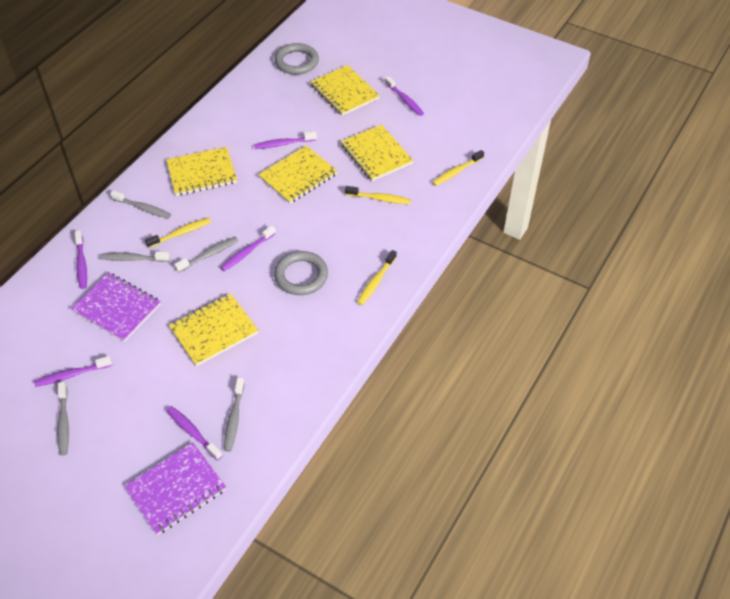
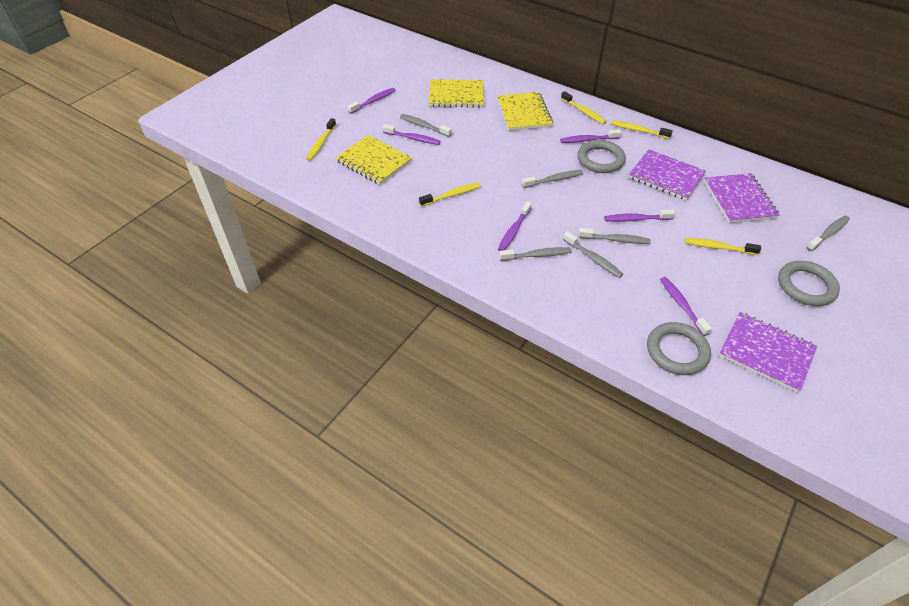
grey ring: [274,251,328,295] [275,43,319,75] = 2 -> [578,140,626,173] [647,322,711,375] [778,261,840,306] = 3
grey toothbrush: [57,382,69,455] [100,252,170,262] [110,190,171,219] [174,237,238,273] [224,378,245,452] = 5 -> [400,114,452,137] [500,247,571,261] [522,170,583,188] [563,231,623,278] [579,228,651,244] [807,216,850,251] = 6
purple notebook: [71,272,161,342] [124,442,226,535] = 2 -> [629,149,706,201] [704,173,780,223] [719,312,817,393] = 3
yellow notebook: [166,147,237,196] [169,293,259,366] [258,146,337,204] [310,65,380,116] [341,125,414,181] = 5 -> [335,135,412,185] [429,79,484,108] [497,92,553,131] = 3
yellow toothbrush: [145,218,211,248] [345,186,411,204] [357,250,397,305] [432,150,484,186] = 4 -> [306,118,336,161] [419,182,481,207] [561,91,607,124] [611,120,673,139] [685,238,761,255] = 5

